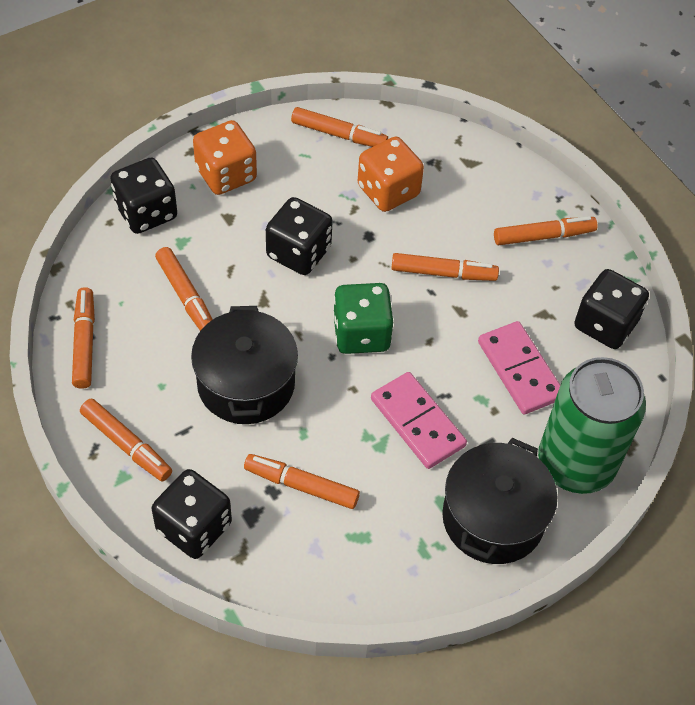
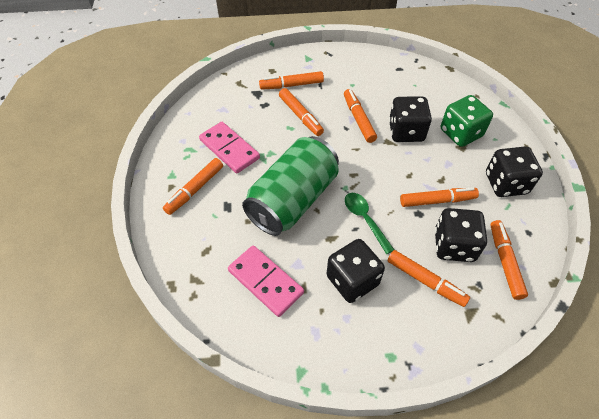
black pot: [191,306,298,424] [442,438,557,564] = 2 -> none = 0
green spoon: none = 0 -> [345,193,394,254] = 1
orange dice: [193,120,257,195] [358,136,424,212] = 2 -> none = 0

